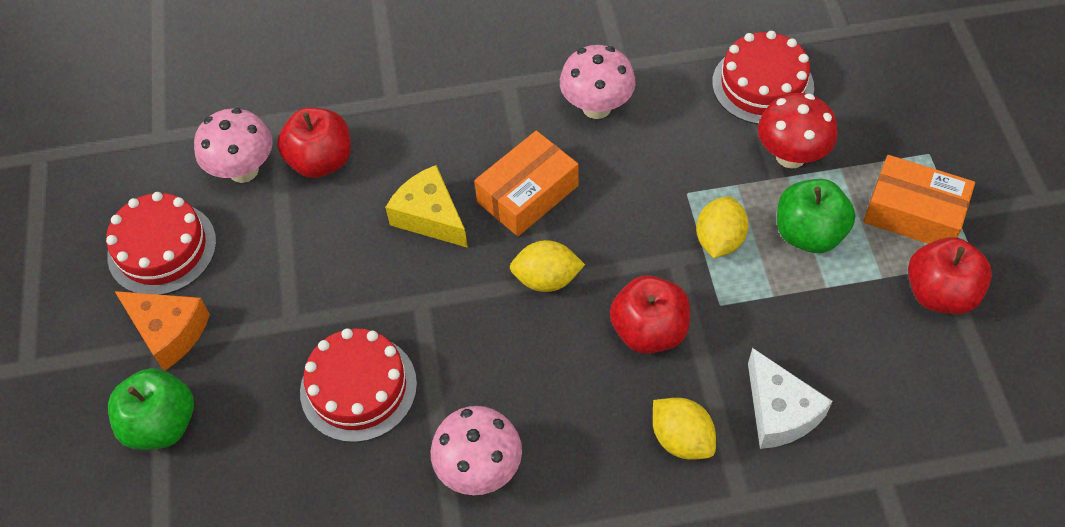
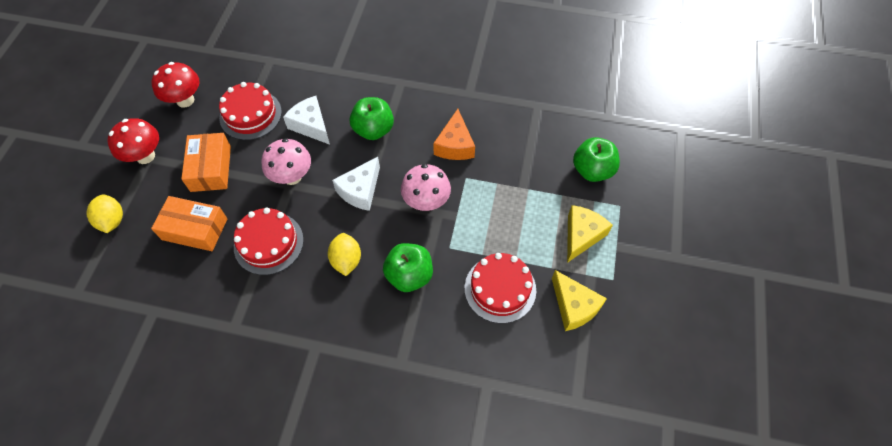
green apple: [108,368,194,450] [777,179,855,253] = 2 -> [350,97,394,140] [383,243,433,292] [573,137,620,182] = 3
pink mushroom: [194,108,273,183] [431,406,522,495] [560,45,636,119] = 3 -> [261,138,311,185] [401,164,451,211] = 2
red apple: [277,108,351,178] [610,275,690,354] [908,237,992,315] = 3 -> none = 0
red mushroom: [758,93,838,169] = 1 -> [108,118,159,164] [152,62,199,108] = 2
white cheese: [748,348,833,449] = 1 -> [283,96,330,145] [332,157,380,211] = 2
yellow cheese: [385,165,468,248] = 1 -> [552,270,607,331] [567,205,613,263] = 2
yellow lemon: [510,240,585,292] [653,398,716,460] [696,197,749,258] = 3 -> [86,194,123,233] [328,233,361,276] = 2

